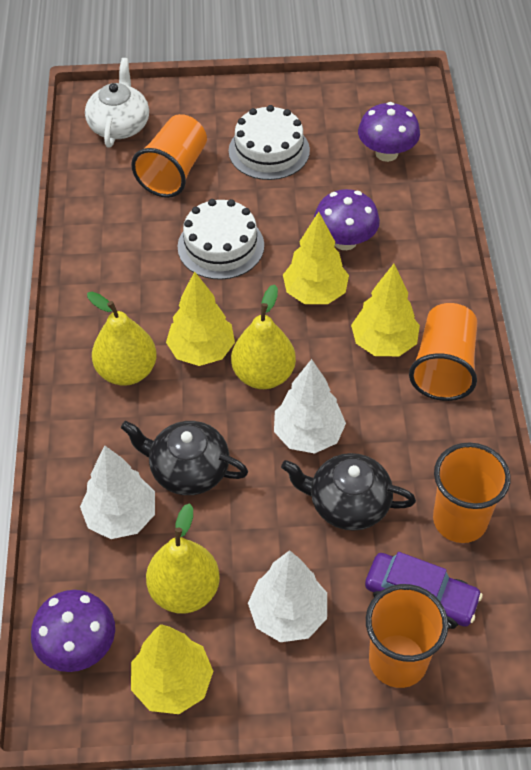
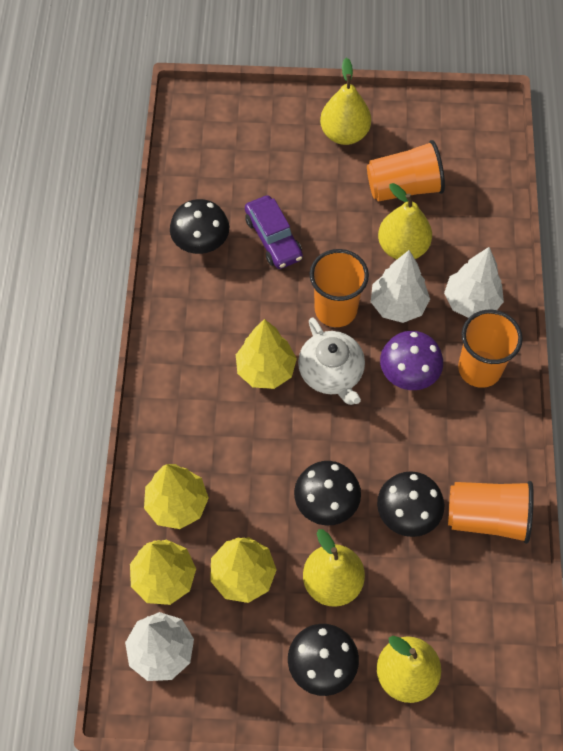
black mushroom: none = 0 -> [170,199,229,254] [288,624,359,696] [294,461,361,525] [377,471,444,537] = 4
black teapot: [121,421,248,495] [281,453,416,531] = 2 -> none = 0
purple mushroom: [31,590,115,672] [314,189,380,250] [358,102,420,162] = 3 -> [380,331,443,390] = 1
white cake: [178,199,264,280] [229,105,310,180] = 2 -> none = 0
yellow pear: [87,292,157,386] [146,503,220,614] [231,285,296,389] = 3 -> [303,529,365,607] [320,58,371,145] [377,636,441,703] [378,183,432,259] = 4

